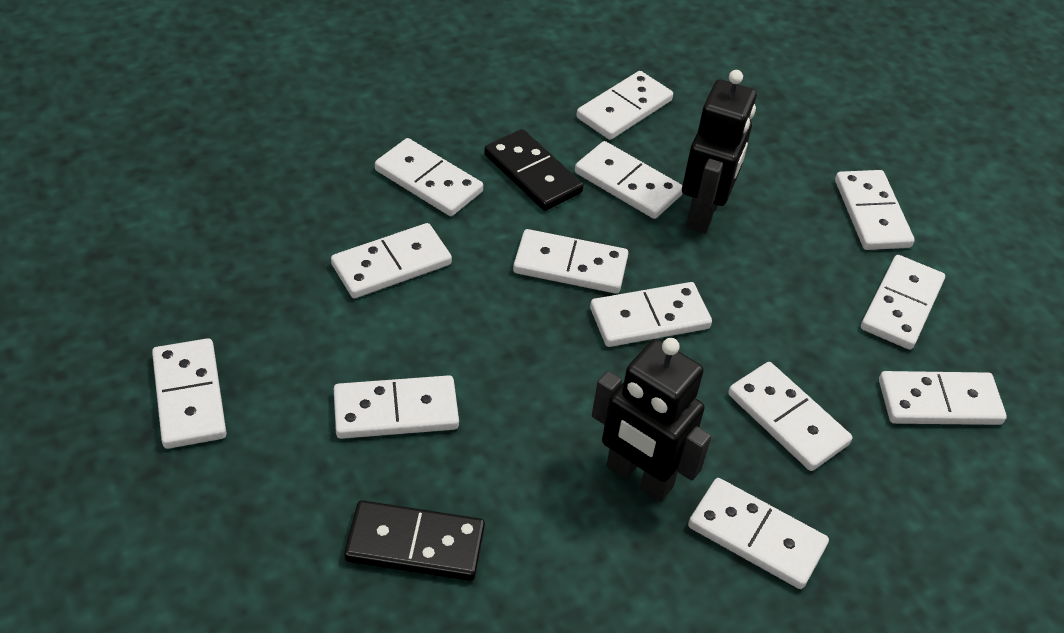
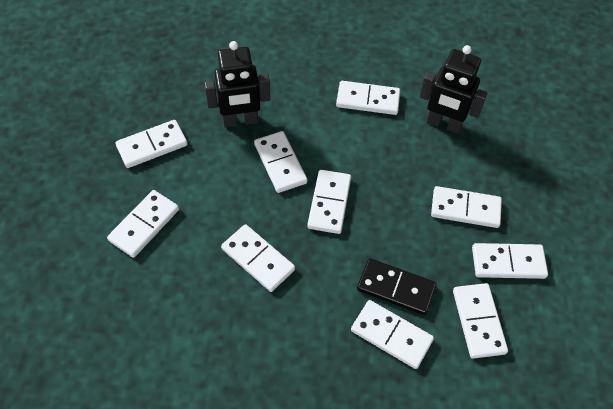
black domino: [344,500,485,581] [484,129,584,211] = 2 -> [357,258,436,315] = 1
white domino: [152,338,227,449] [331,223,452,298] [334,375,459,439] [375,138,483,216] [513,229,628,294] [575,141,683,219] [576,71,673,140] [590,282,712,347] [688,478,829,589] [728,362,853,471] [835,170,915,250] [861,255,945,350] [879,371,1007,425] = 13 -> [107,190,179,258] [115,120,188,168] [221,224,295,292] [254,131,307,193] [307,170,351,234] [336,81,400,115] [351,300,434,369] [431,186,502,228] [453,283,508,359] [472,243,548,279] = 10

